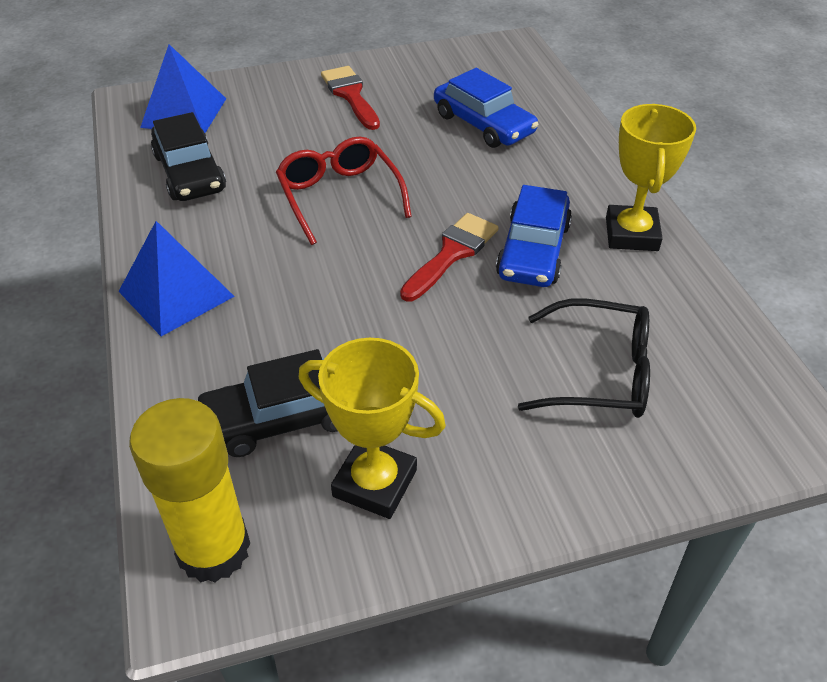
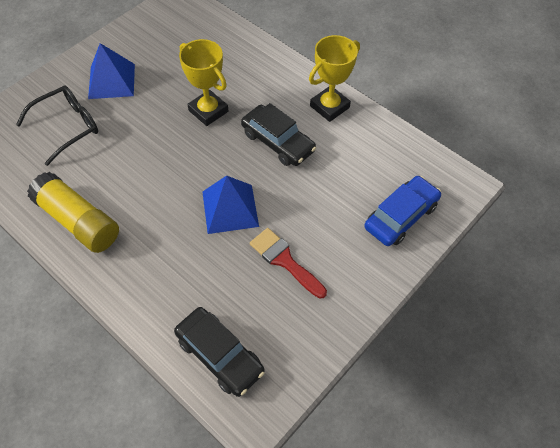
blue car: [434,68,538,148] [496,185,572,287] = 2 -> [364,176,441,246] = 1
red brush: [321,66,380,130] [400,213,499,302] = 2 -> [250,228,327,298] = 1
red glasses: [276,136,412,245] = 1 -> none = 0

